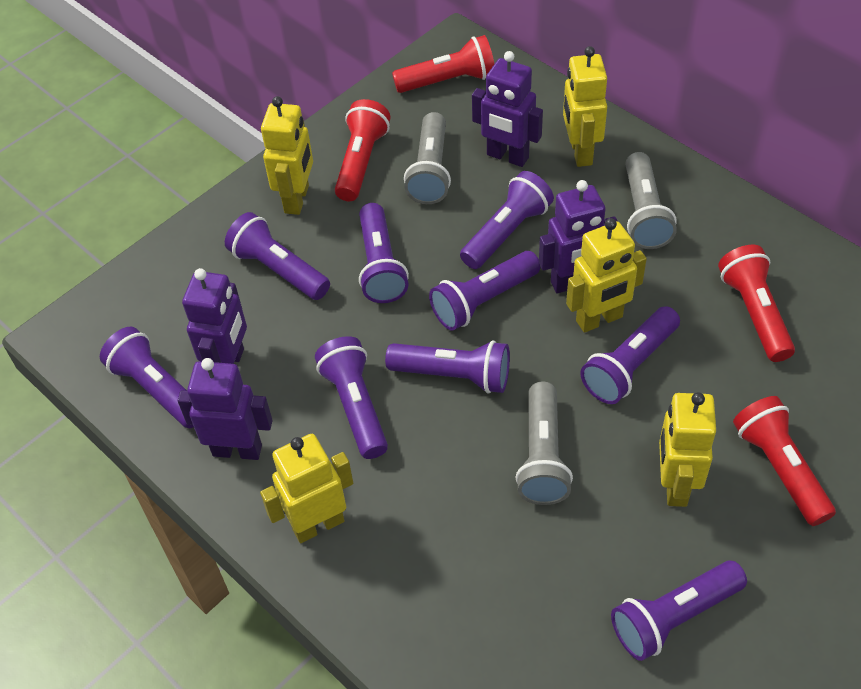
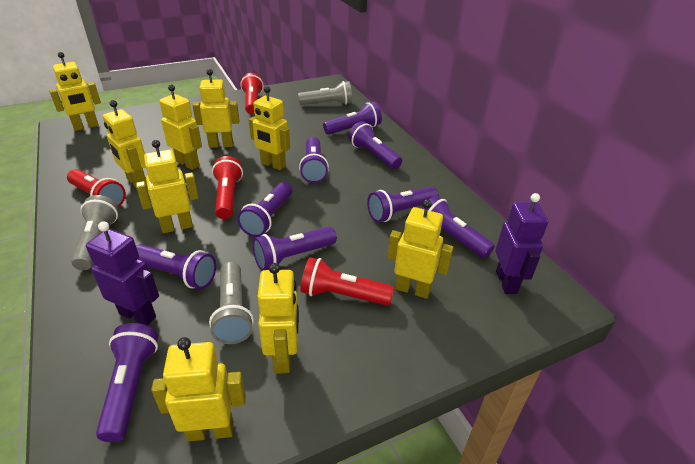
purple robot: [178,358,273,460] [182,268,247,364] [472,51,543,167] [539,180,618,293] = 4 -> [86,221,159,326] [495,193,548,294] = 2
yellow robot: [260,434,353,543] [261,96,313,215] [563,46,607,167] [566,218,647,333] [659,392,716,507] = 5 -> [49,52,101,131] [103,100,147,187] [136,140,199,233] [151,337,246,442] [159,85,202,170] [192,69,239,148] [249,86,290,170] [258,263,299,374] [387,199,453,299] = 9

